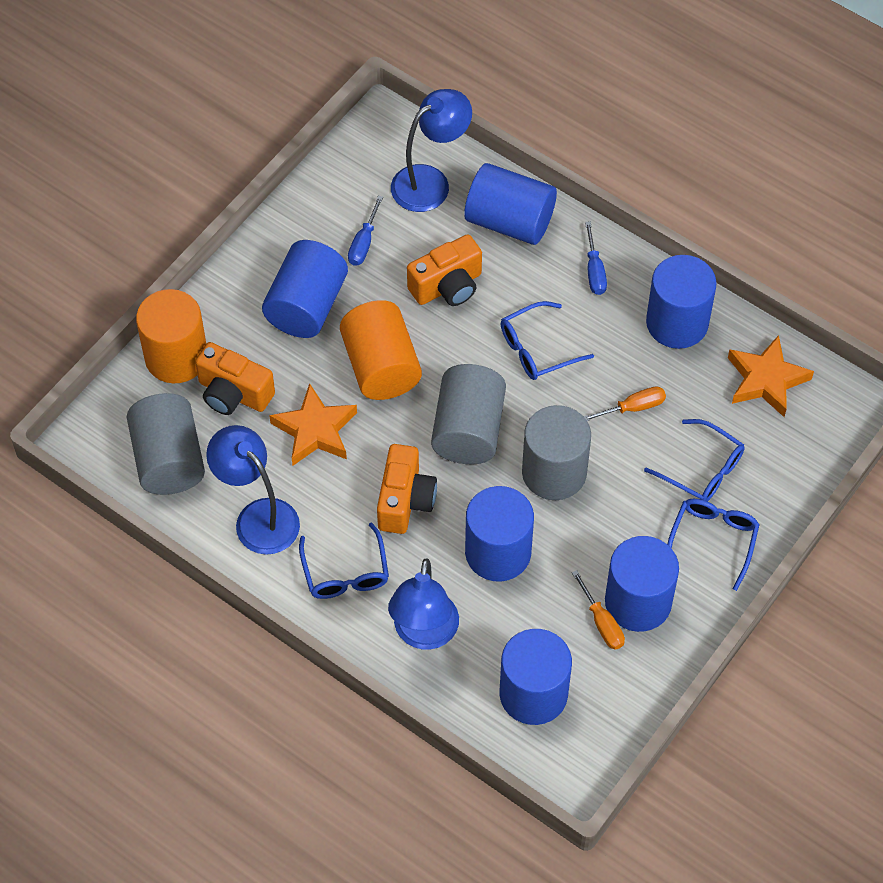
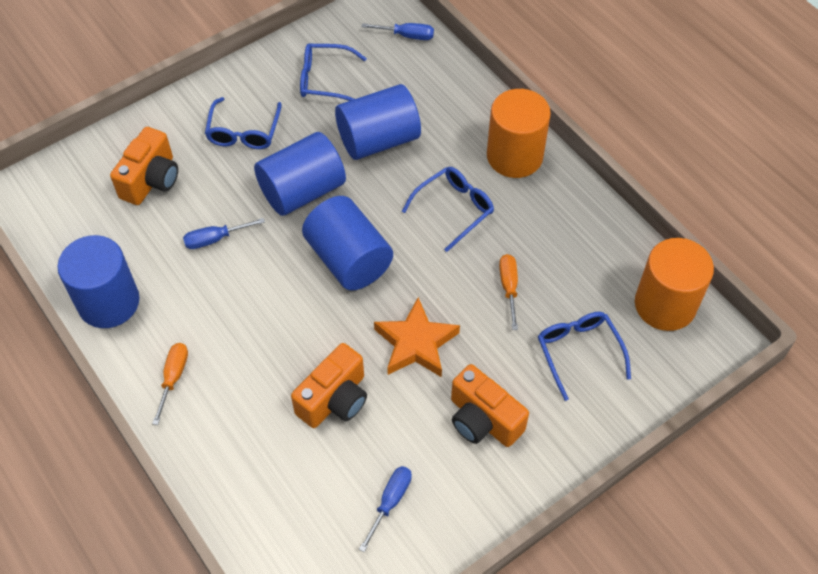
blue cylinder: [262,240,348,338] [464,163,557,245] [465,486,534,582] [500,629,572,725] [605,536,679,632] [646,255,716,349] = 6 -> [57,235,139,328] [254,132,346,216] [302,196,393,291] [335,84,421,160] = 4
blue lamp: [206,425,300,555] [388,558,459,650] [391,89,472,212] = 3 -> none = 0
blue screwdriver: [348,196,383,266] [585,221,607,295] = 2 -> [183,218,265,249] [359,466,412,552] [361,23,434,40] = 3
grey cylinder: [127,393,205,495] [431,364,506,464] [522,405,591,500] = 3 -> none = 0
orange star: [269,383,357,466] [728,335,814,417] = 2 -> [374,297,460,377] = 1

